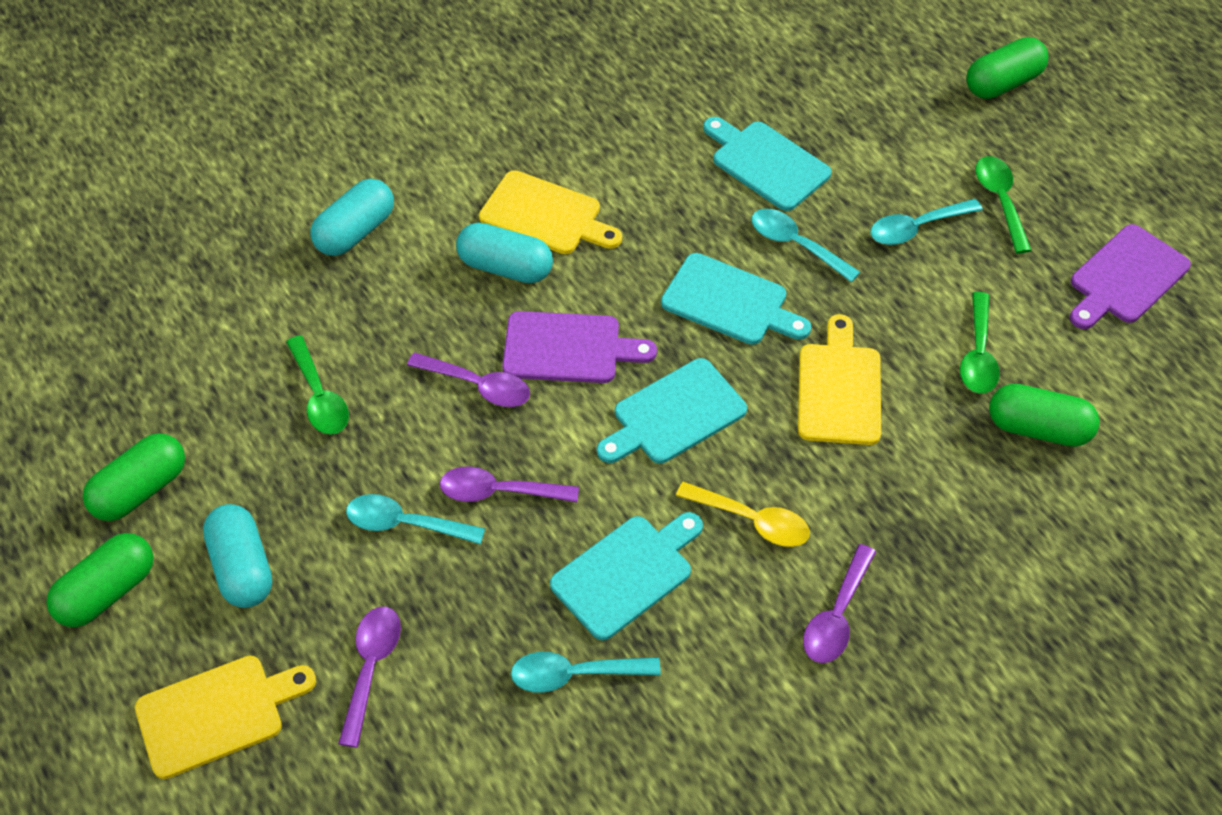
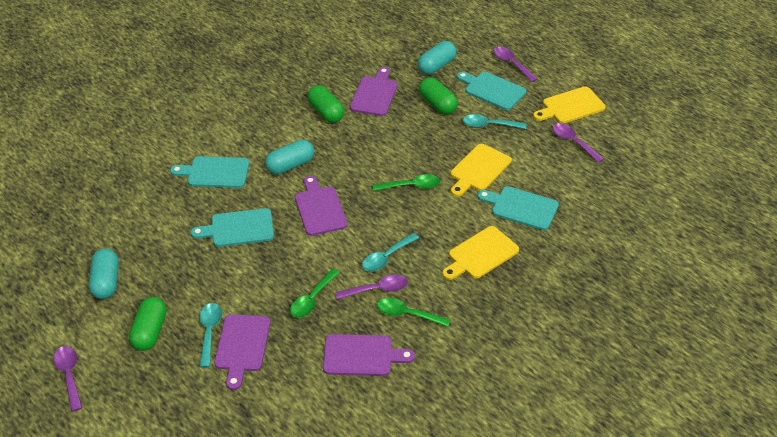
green capsule: [47,533,154,627] [83,433,185,521] [966,37,1049,99] [989,384,1100,447] = 4 -> [129,297,166,351] [307,85,344,123] [419,77,458,114] = 3
purple cutting board: [502,311,657,383] [1070,224,1191,329] = 2 -> [214,314,270,390] [295,176,348,236] [323,334,415,376] [350,67,398,116] = 4
turquoise spoon: [346,494,485,545] [511,652,661,693] [751,209,860,282] [870,199,983,245] = 4 -> [199,303,222,367] [362,233,419,272] [463,114,526,129] = 3
yellow spoon: [676,482,810,547] = 1 -> none = 0

